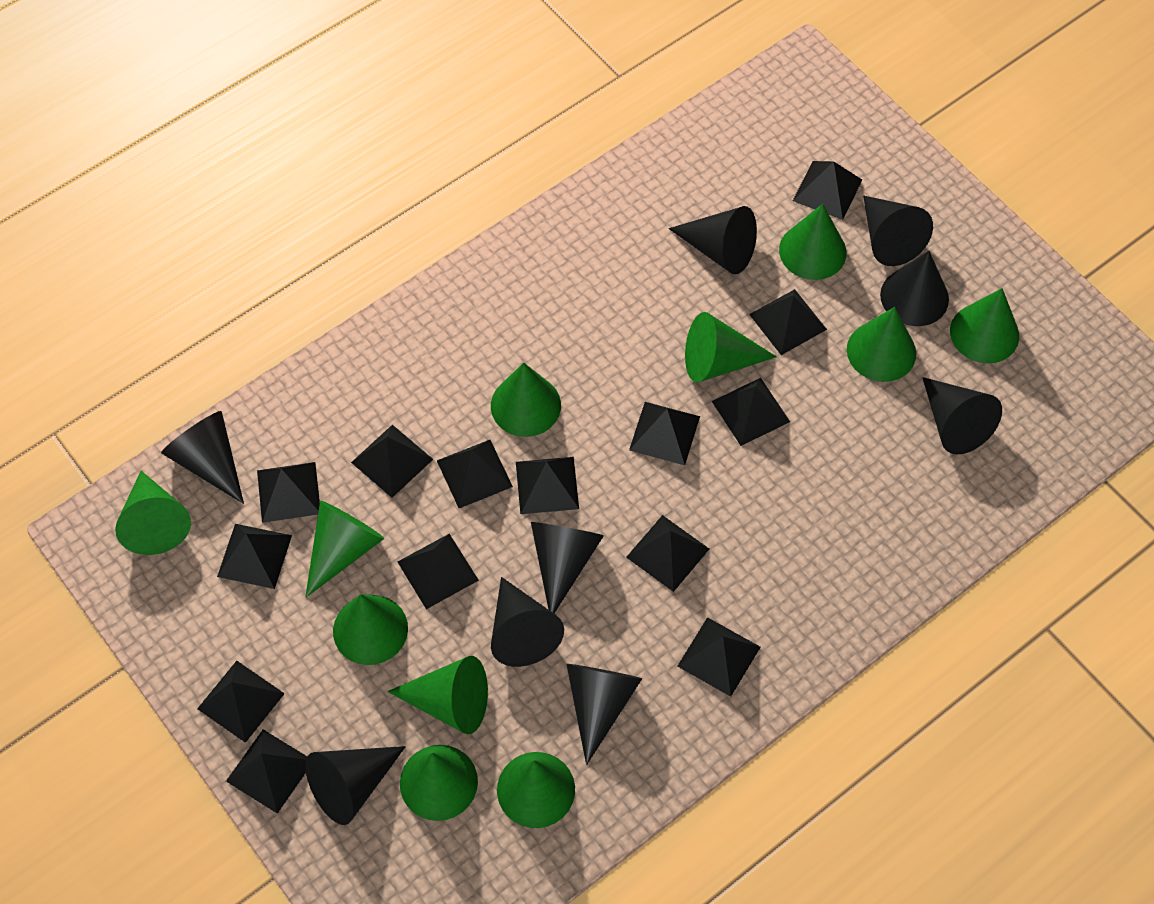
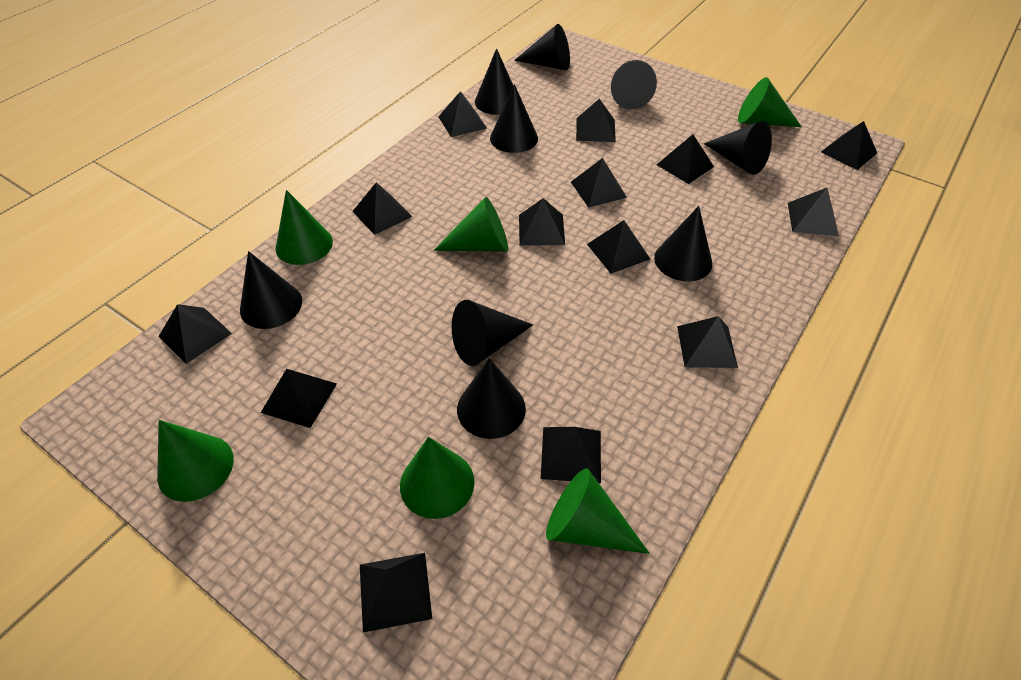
green cone: [115,471,191,555] [305,501,385,598] [333,594,408,665] [387,656,488,734] [400,745,478,821] [491,362,561,437] [497,752,575,828] [685,312,777,382] [779,204,846,280] [847,307,916,382] [950,288,1019,363] = 11 -> [157,420,234,502] [275,190,333,265] [400,437,475,519] [434,197,508,252] [546,468,650,554] [738,77,802,127] = 6

